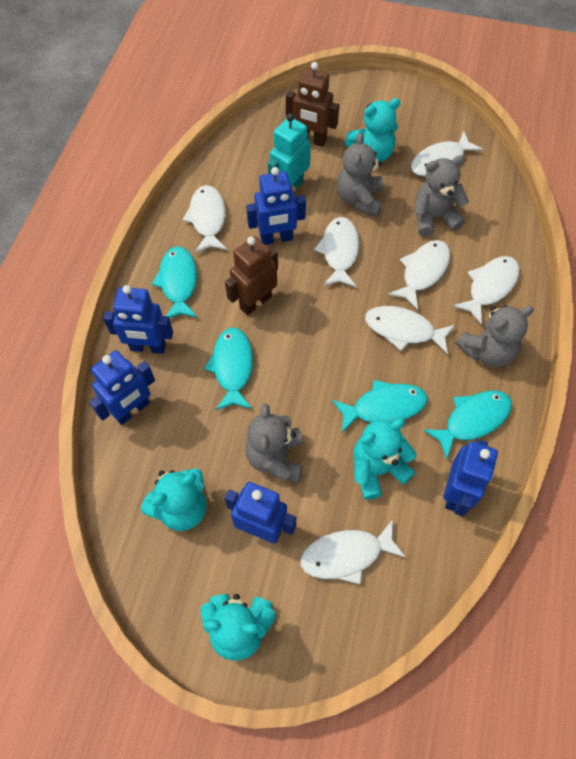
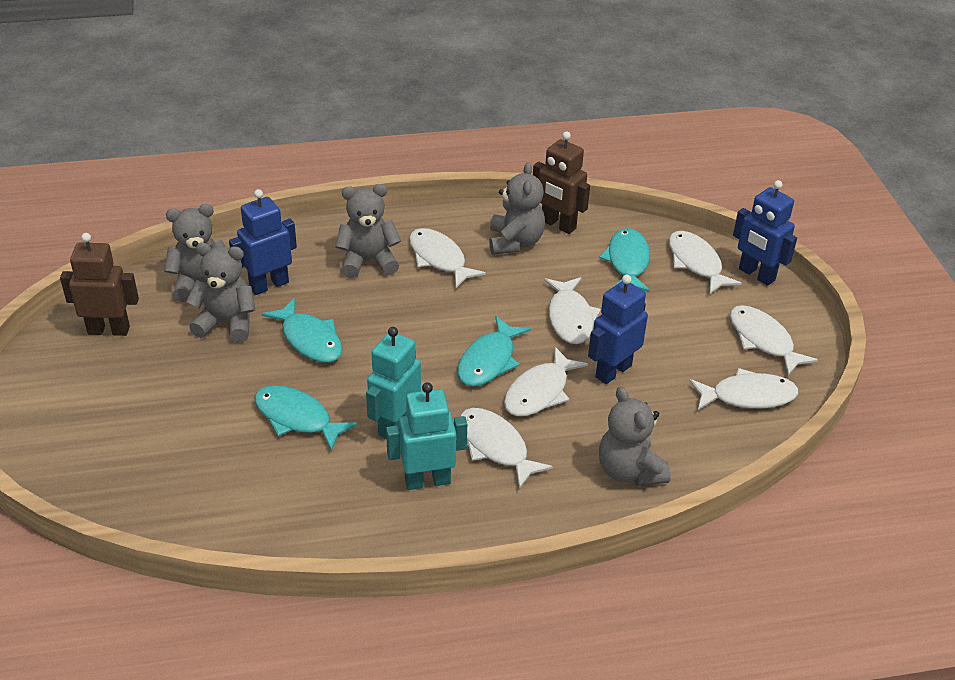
blue robot: [90,350,155,425] [103,285,173,354] [225,482,296,543] [246,167,306,245] [443,440,498,517] = 5 -> [229,189,297,295] [588,275,648,384] [733,180,797,286] = 3
grey teddy bear: [245,404,303,483] [337,132,384,217] [414,155,469,237] [456,305,534,367] = 4 -> [164,204,226,302] [186,243,255,343] [335,184,401,278] [489,162,545,255] [599,387,671,486] = 5
turquoise robot: [268,113,311,188] = 1 -> [366,327,421,439] [386,382,467,490] = 2
turquoise teddy bear: [141,468,206,531] [200,594,276,661] [345,98,400,162] [353,419,416,500] = 4 -> none = 0

